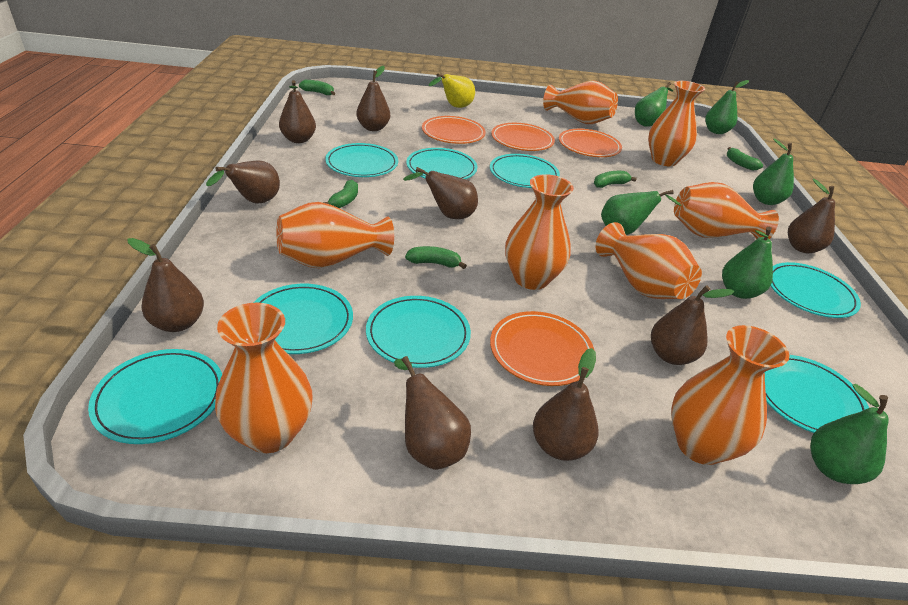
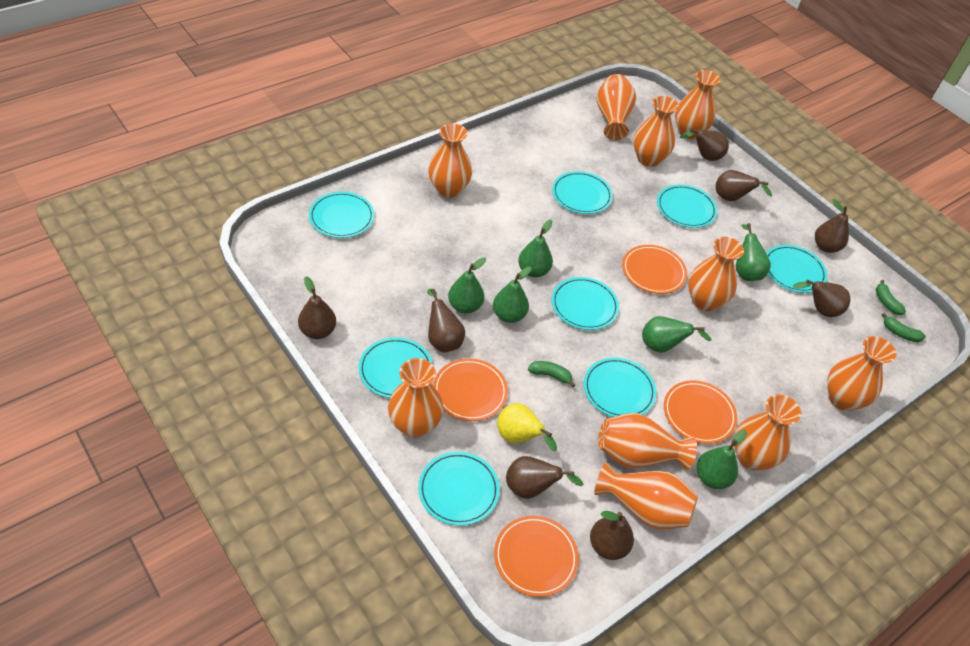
brown pear: [127,238,204,332] [206,161,280,203] [279,80,316,143] [356,66,390,131] [394,356,471,470] [403,167,478,219] [533,348,599,461] [651,285,734,365] [788,179,835,253] = 9 -> [298,276,336,339] [427,289,465,352] [506,456,584,499] [590,511,634,560] [680,129,729,161] [715,170,772,201] [793,280,850,317] [815,199,849,253] = 8
green banana: [299,80,335,95] [323,180,358,208] [405,246,467,269] [594,171,637,188] [727,147,763,171] = 5 -> [528,361,575,388] [876,280,906,315] [882,313,926,342] = 3
orange vase: [215,303,313,453] [276,202,394,269] [505,174,574,290] [543,81,618,124] [595,222,702,299] [648,81,705,166] [671,325,789,465] [674,182,779,239] = 8 -> [388,358,444,437] [428,123,472,198] [594,462,698,530] [597,74,636,140] [598,413,697,470] [633,96,679,167] [675,70,721,139] [688,237,744,311] [734,394,801,471] [827,336,896,411] = 10

